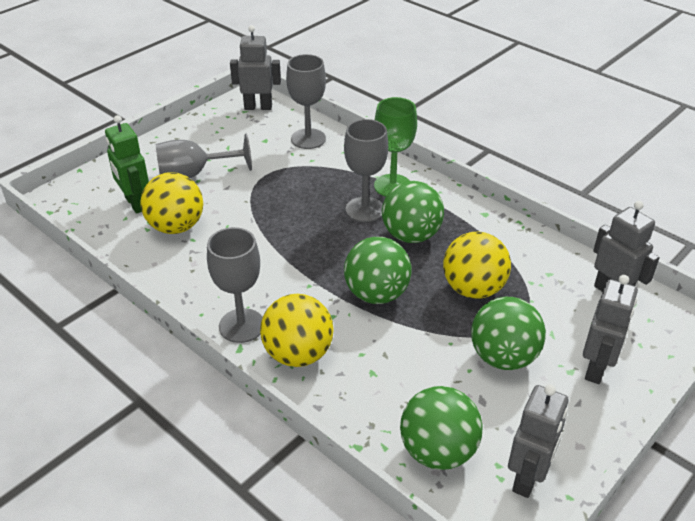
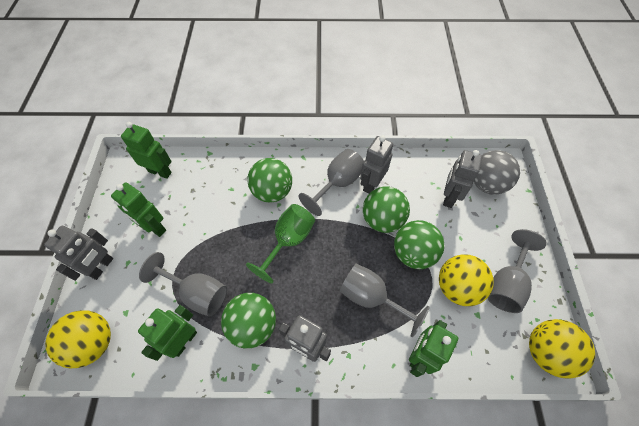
green robot: [105,115,149,214] = 1 -> [111,182,166,237] [121,122,172,179] [138,305,197,361] [409,320,458,377] = 4
grey ball: none = 0 -> [473,150,520,195] = 1

